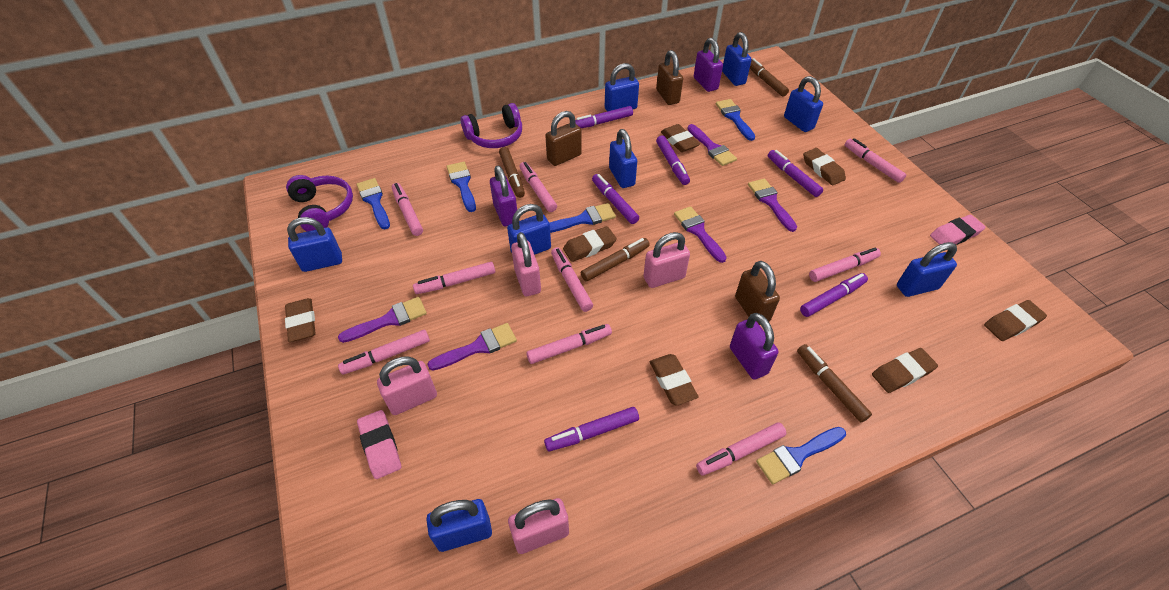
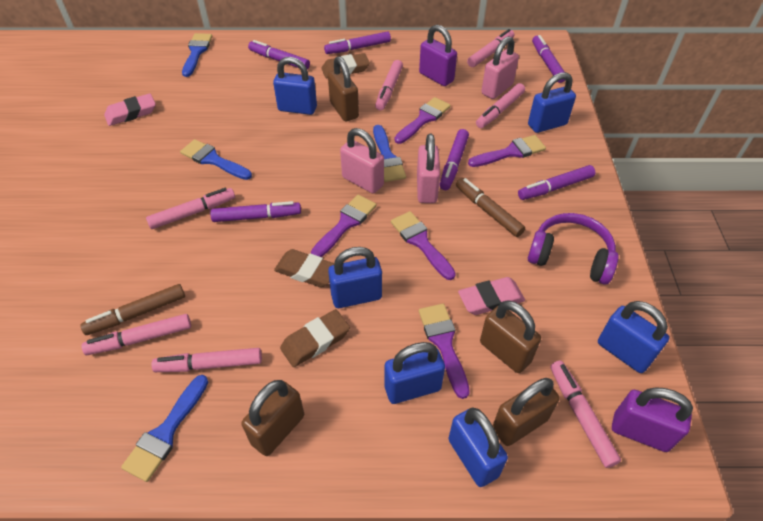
blue brush: [357,178,390,229] [447,162,476,212] [550,203,616,233] [716,99,755,141] [756,427,846,485] = 5 -> [121,375,208,482] [180,139,252,180] [182,33,213,77] [373,125,406,182] = 4
blue padlock: [287,217,342,272] [426,499,492,552] [507,204,551,255] [605,63,639,111] [609,129,637,188] [722,32,752,86] [784,76,823,132] [897,242,957,297] = 8 -> [273,57,317,115] [328,247,382,308] [384,342,445,404] [449,407,508,487] [528,72,576,133] [598,301,669,373] = 6
brown eraser: [285,298,316,342] [563,226,617,262] [650,354,698,405] [661,124,700,152] [803,148,846,185] [872,348,938,393] [984,300,1047,341] = 7 -> [274,249,334,287] [280,309,350,367] [321,53,370,78] = 3
brown marker: [499,147,525,198] [581,238,650,282] [750,58,789,96] [797,344,872,422] = 4 -> [80,284,185,335] [456,178,525,237] = 2
brown padlock: [545,111,582,166] [656,50,683,105] [735,261,780,325] = 3 -> [241,380,304,456] [328,56,359,121] [480,301,541,373] [493,378,560,446] = 4
pink marker: [338,330,430,375] [392,183,423,236] [413,262,495,294] [520,162,557,212] [526,324,612,364] [551,247,593,312] [696,423,786,476] [809,248,881,282] [845,138,906,183] = 9 -> [82,314,191,355] [146,188,235,229] [151,348,262,372] [375,60,403,111] [467,29,514,67] [476,83,525,128] [550,360,621,468] = 7
pink padlock: [377,356,437,415] [508,498,569,554] [511,232,541,296] [643,232,690,288] = 4 -> [340,128,384,194] [417,134,440,203] [481,36,519,99] = 3
purple headphones: [286,175,353,232] [461,103,522,148] = 2 -> [528,213,619,285] = 1
purple padlock: [490,166,517,226] [694,38,723,92] [730,313,779,380] = 3 -> [419,25,457,86] [612,387,693,452] = 2

